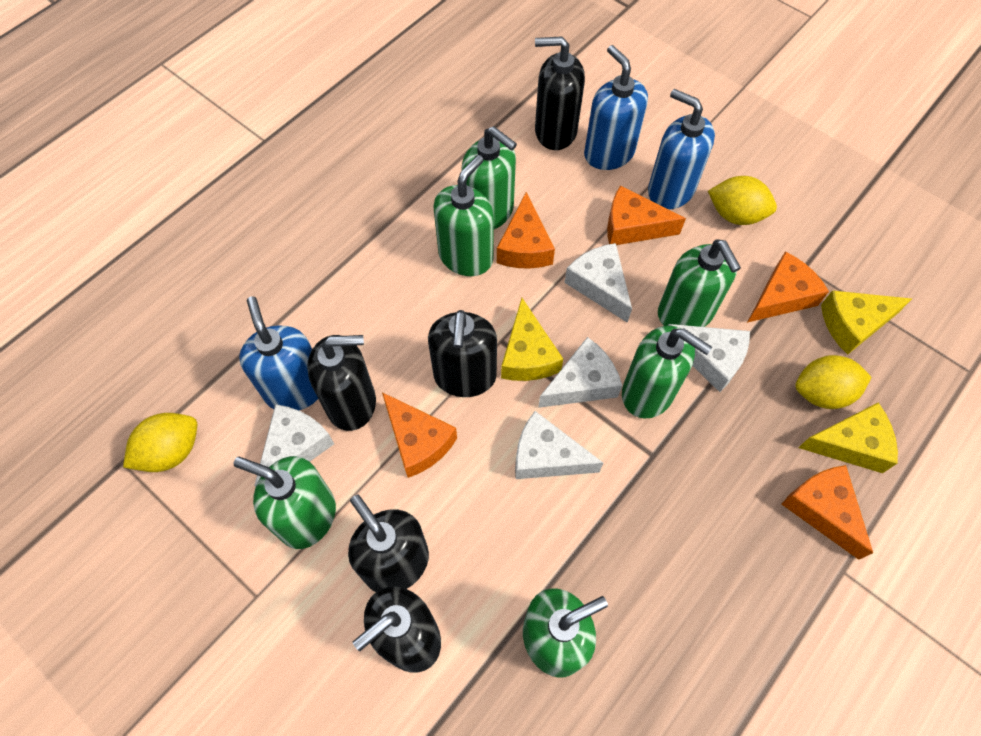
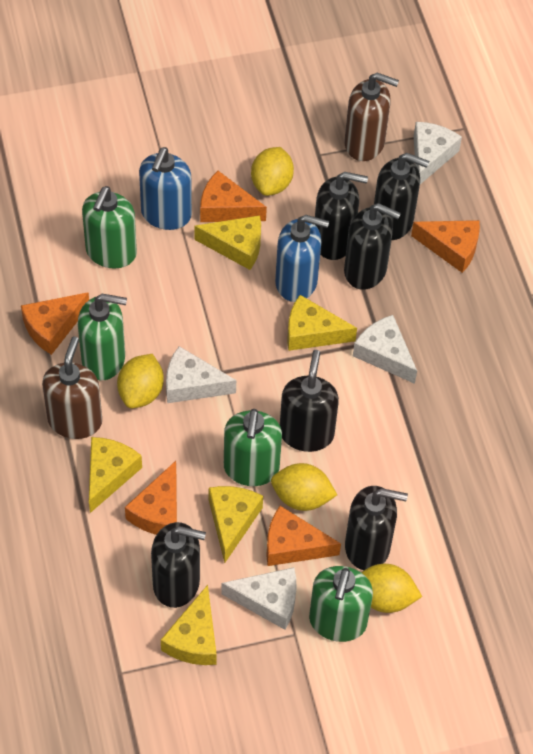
black soap dispenser: [307,335,376,431] [348,495,429,592] [353,587,441,673] [428,310,497,397] [535,36,585,150] = 5 -> [151,522,206,608] [280,350,339,452] [315,172,368,260] [344,203,401,290] [345,486,408,570] [374,153,429,240] = 6
blue soap dispenser: [239,296,318,410] [584,45,648,170] [648,89,715,209] = 3 -> [139,147,192,230] [275,215,329,302] = 2
brown soap dispenser: none = 0 -> [42,337,102,439] [345,73,399,161] = 2
green soap dispenser: [234,456,336,549] [433,155,494,276] [462,126,517,229] [523,588,608,678] [622,326,712,419] [658,239,741,327] = 6 -> [78,294,127,380] [82,186,137,269] [224,409,282,486] [309,566,373,642] = 4
white cheese: [254,404,334,487] [515,411,603,479] [538,337,622,408] [565,243,632,323] [668,324,750,392] = 5 -> [166,346,236,403] [221,567,296,630] [353,315,417,384] [414,122,462,184] = 4
yellow cheese: [501,298,563,381] [798,402,898,473] [821,290,912,355] = 3 -> [89,437,142,513] [161,585,217,665] [194,215,261,270] [209,486,263,563] [287,295,357,351] = 5
yellow lemon: [123,413,197,472] [708,176,777,225] [795,355,872,409] = 3 -> [117,354,164,409] [251,147,294,196] [271,463,337,511] [361,564,422,613] = 4

